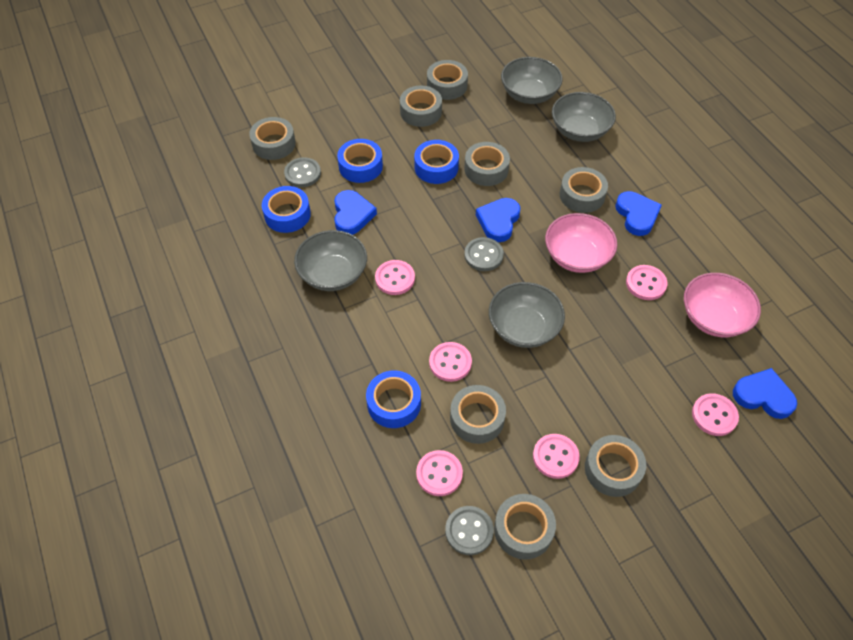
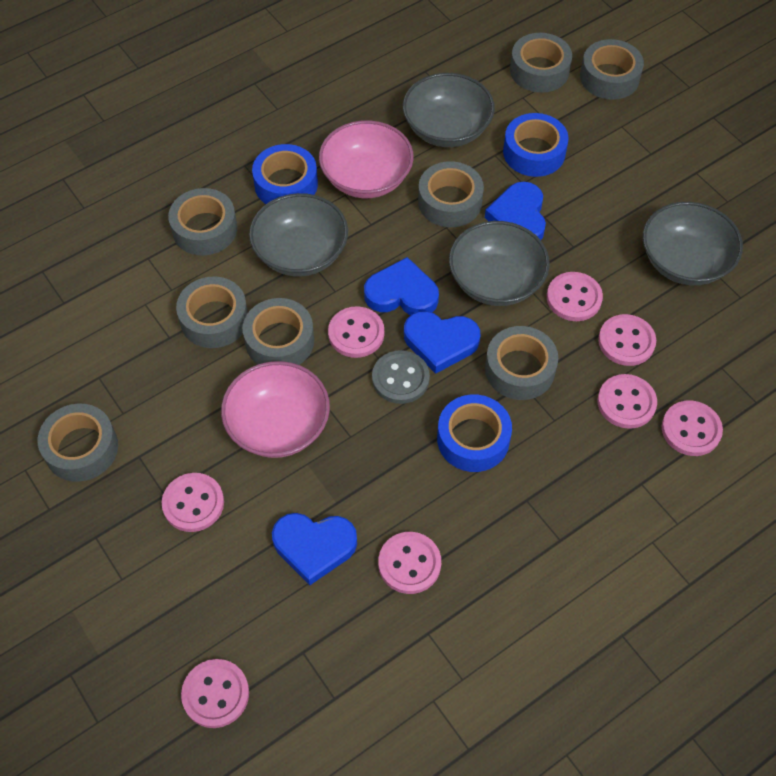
blue tape: [262,186,311,233] [337,139,383,183] [366,370,421,428] [414,140,459,184] = 4 -> [252,144,318,204] [437,394,512,472] [503,113,569,177] = 3
grey button: [284,157,321,187] [445,506,494,555] [464,237,504,271] = 3 -> [372,350,430,404] = 1
pink button: [375,260,415,295] [416,450,463,496] [429,342,472,382] [533,434,580,479] [626,265,667,300] [692,393,739,436] = 6 -> [162,473,224,532] [181,659,249,728] [328,306,384,358] [378,532,441,594] [547,272,603,321] [598,314,656,366] [598,374,657,429] [662,400,723,456] = 8

